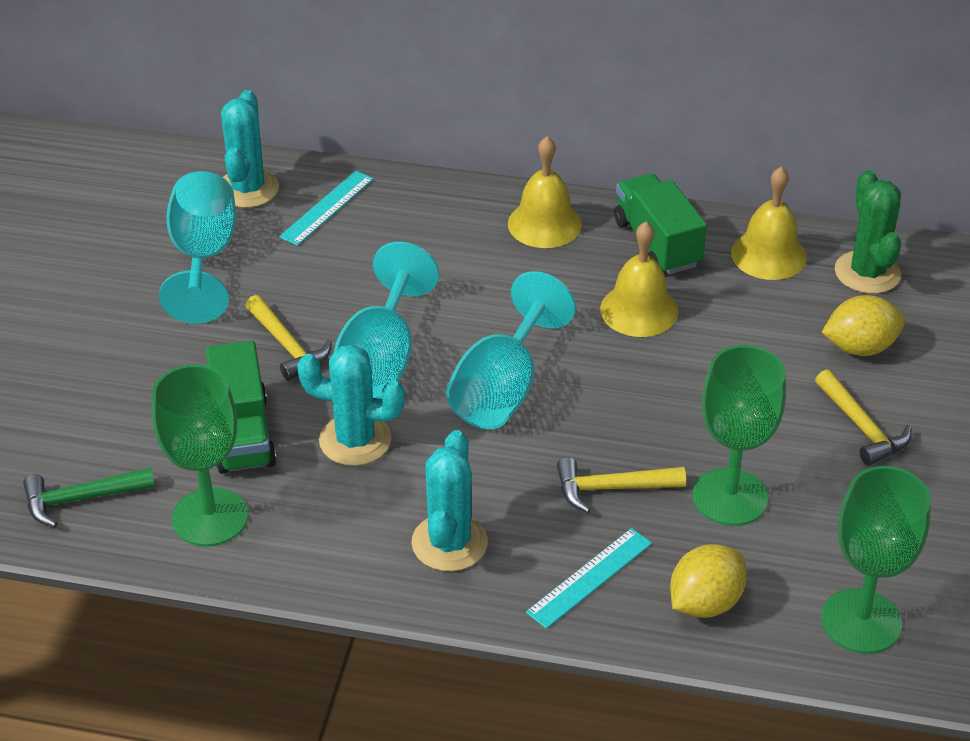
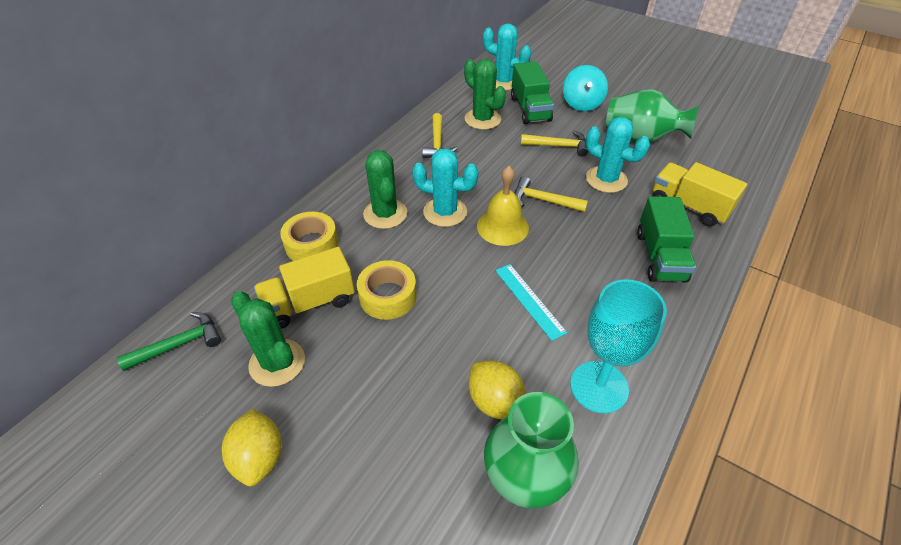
green cactus: [835,170,901,294] = 1 -> [231,291,305,387] [363,150,407,229] [464,59,506,130] = 3
green goblet: [152,364,248,547] [692,345,786,526] [821,466,931,654] = 3 -> none = 0
green vase: none = 0 -> [484,392,579,508] [606,89,699,143] = 2
turquoise goblet: [159,171,236,324] [334,242,439,399] [446,271,576,429] = 3 -> [570,279,667,414] = 1
turquoise ruler: [279,171,374,246] [526,528,652,629] = 2 -> [495,264,567,341] = 1
turquoise spinning top: none = 0 -> [563,65,608,111] = 1
yellow bell: [508,136,582,248] [600,221,678,337] [731,166,807,280] = 3 -> [477,166,529,246] = 1
yellow tape: none = 0 -> [280,212,338,261] [357,260,417,320] = 2
yellow truck: none = 0 -> [254,247,355,329] [652,162,747,227] = 2

